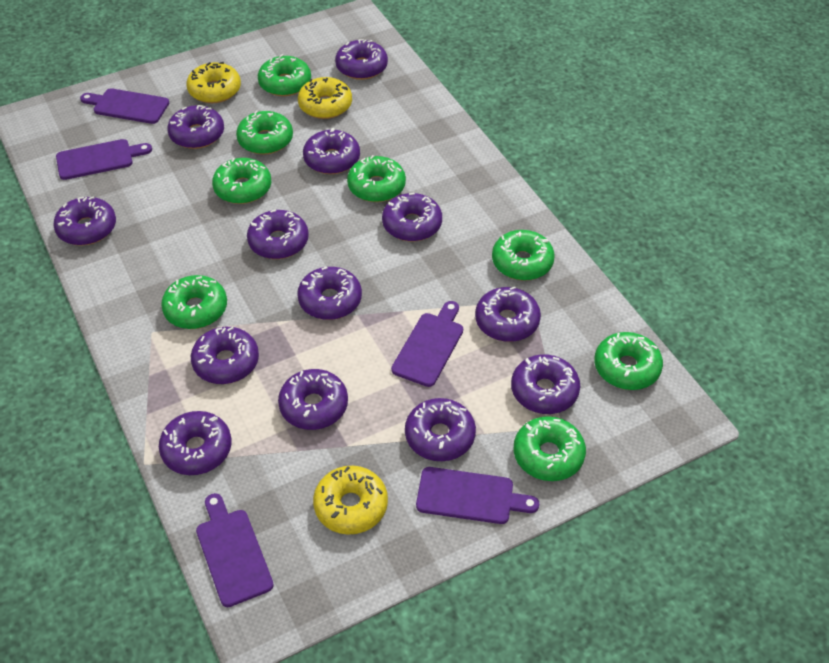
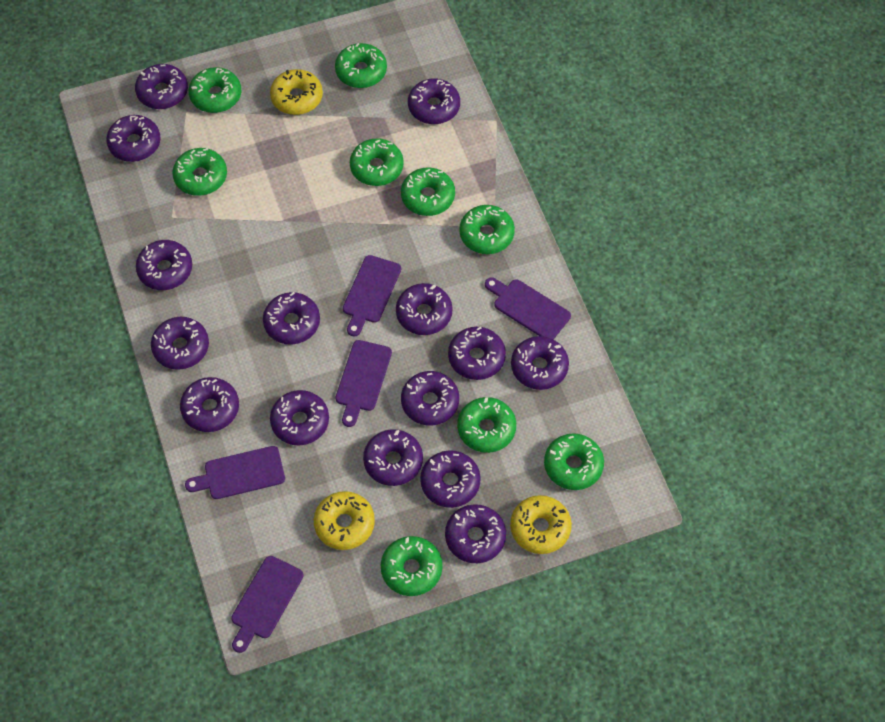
green donut: [161,275,227,329] [212,158,271,204] [236,110,293,155] [258,54,311,96] [347,155,406,202] [492,230,555,281] [513,416,586,481] [594,332,663,390] = 8 -> [172,148,227,196] [189,67,241,113] [335,43,387,88] [350,138,404,186] [381,536,443,596] [401,168,455,216] [457,397,516,453] [459,205,515,254] [544,433,604,490] = 9
purple donut: [53,196,116,246] [159,411,232,475] [167,105,224,149] [191,327,259,384] [247,209,309,259] [278,369,348,430] [297,267,362,320] [303,128,360,174] [335,39,388,80] [382,193,442,241] [405,398,476,461] [475,286,541,342] [511,354,580,414] = 13 -> [106,115,161,162] [135,64,188,109] [136,240,192,290] [151,317,209,370] [180,377,239,432] [263,292,320,345] [270,390,329,445] [363,429,423,486] [396,283,453,335] [401,371,459,425] [408,79,460,124] [420,450,481,508] [445,504,506,563] [448,327,506,380] [511,336,569,390] = 15

